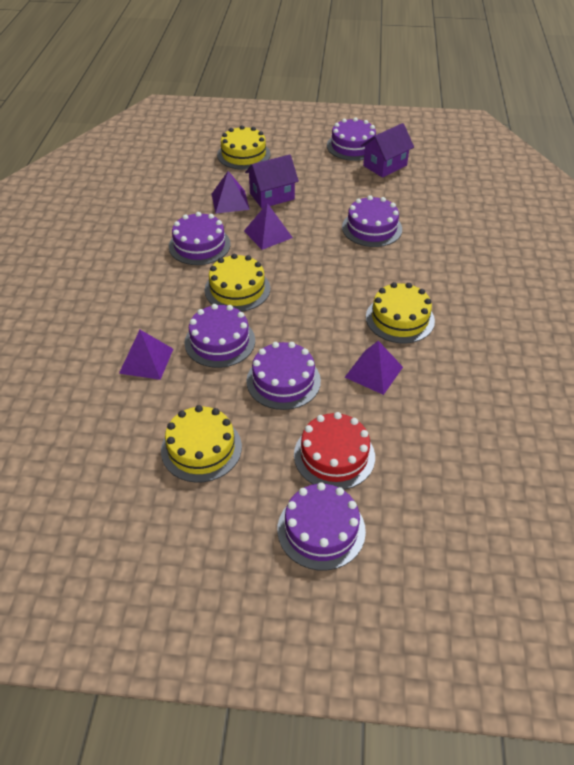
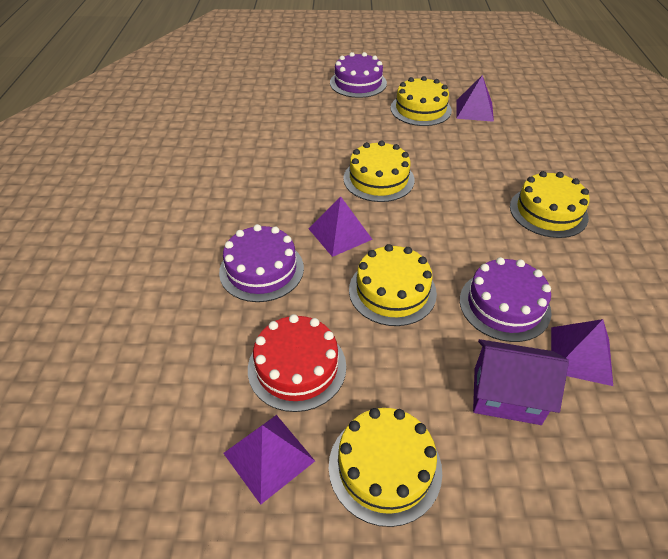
purple cake: [169,212,231,265] [184,304,255,368] [246,342,321,410] [277,483,366,571] [327,117,376,161] [342,195,402,247] = 6 -> [219,224,304,302] [330,52,387,98] [460,257,552,342] = 3
purple house: [245,155,299,208] [361,123,414,178] = 2 -> [473,339,569,425] = 1
yellow cake: [161,405,242,483] [205,254,270,312] [217,125,271,170] [366,282,435,343] = 4 -> [329,408,442,527] [343,140,415,202] [349,244,437,326] [391,76,452,126] [510,171,590,238] = 5

